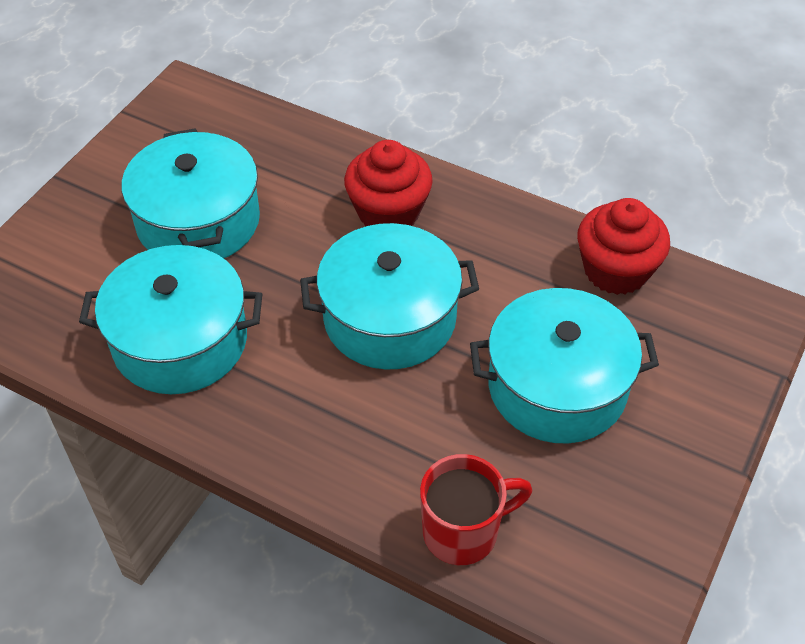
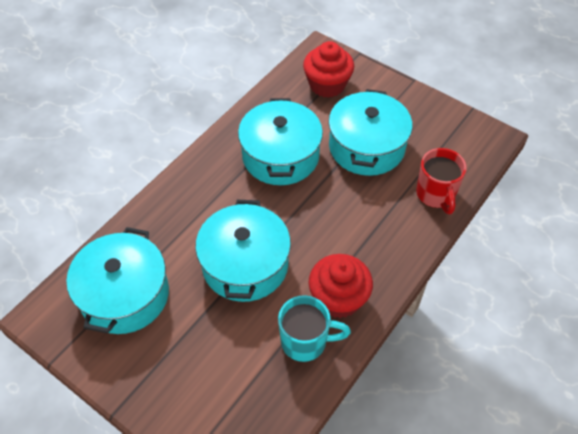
turquoise mug: none = 0 -> [278,295,351,362] = 1

